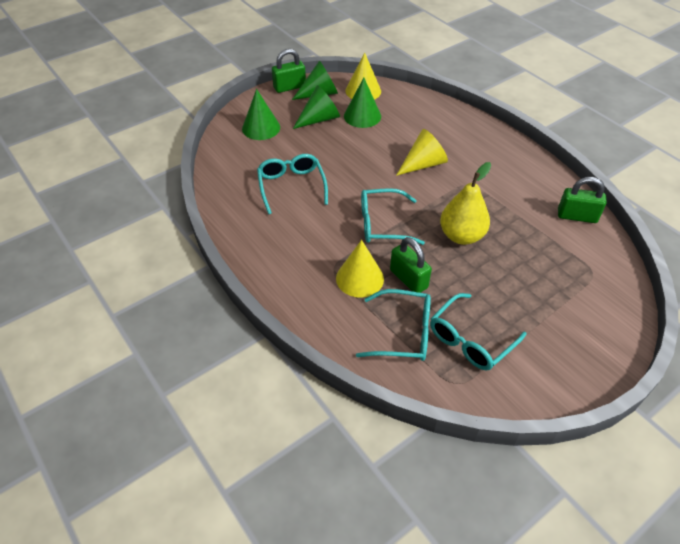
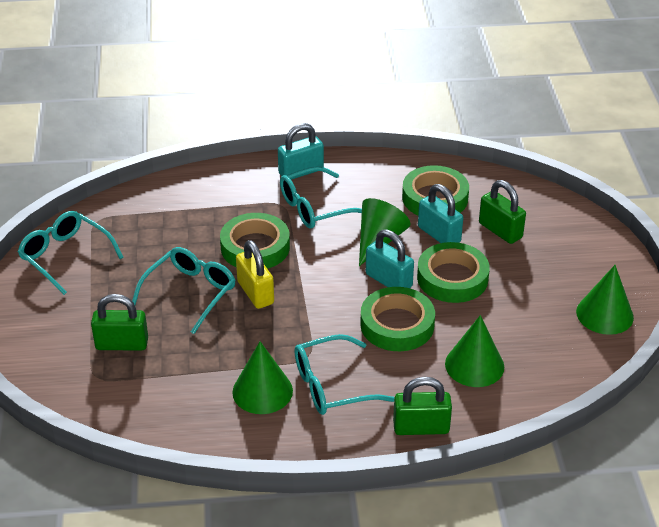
green tape: none = 0 -> [220,213,290,269] [360,287,435,351] [402,165,469,215] [417,242,490,303] = 4
turquoise padlock: none = 0 -> [278,123,324,180] [366,229,414,288] [418,184,463,243] = 3
yellow cone: [336,240,384,298] [345,52,381,100] [396,129,448,176] = 3 -> none = 0
yellow padlock: none = 0 -> [236,240,274,309] = 1
yellow pear: [440,162,491,245] = 1 -> none = 0

